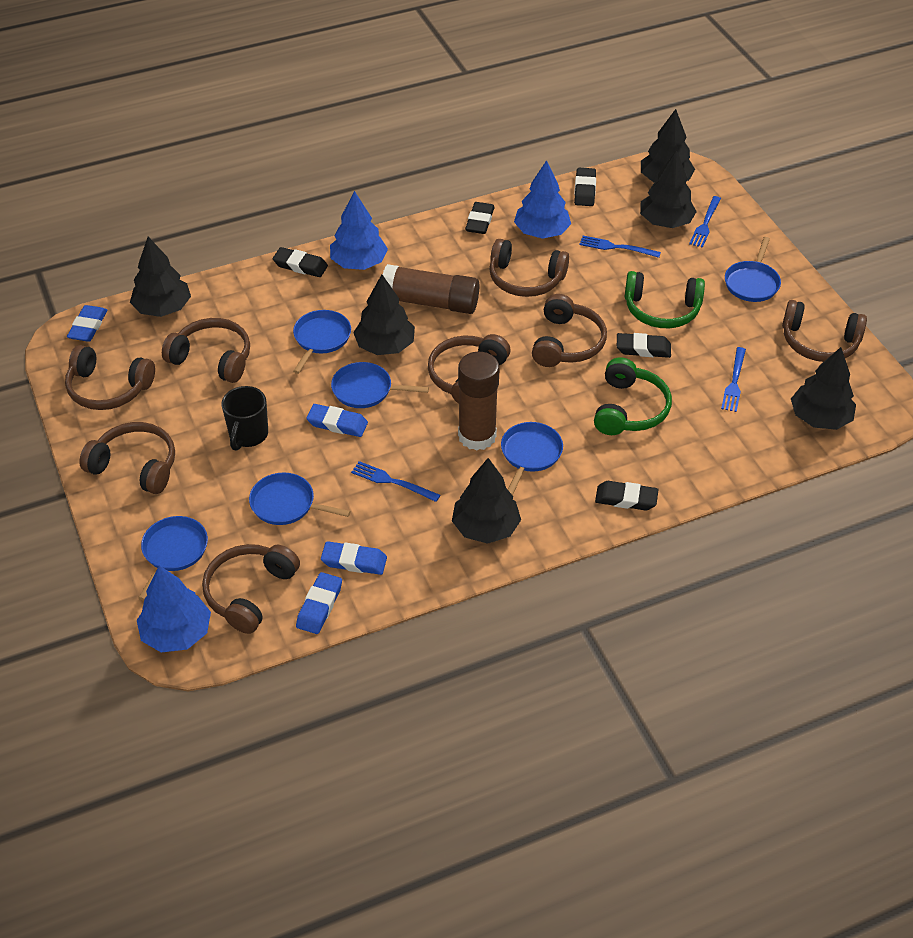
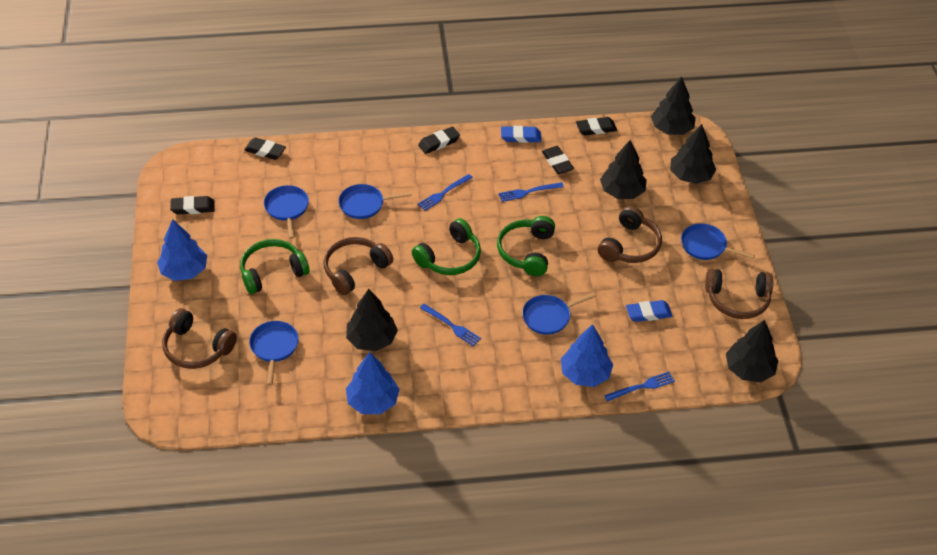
black mug: [222,386,268,451] = 1 -> none = 0
black tree: [130,237,191,317] [353,274,415,355] [452,458,521,544] [640,150,697,228] [641,109,695,182] [791,347,856,430] = 6 -> [346,289,398,351] [600,140,647,199] [651,76,696,135] [670,124,716,184] [726,320,778,382] = 5
blue eraser: [67,305,107,342] [296,572,342,634] [306,404,368,437] [321,541,387,575] = 4 -> [501,126,541,143] [626,300,672,322] = 2
blue pan: [138,516,208,600] [249,473,351,525] [293,310,351,374] [331,362,429,408] [501,422,563,495] [725,237,781,302] = 6 -> [249,321,299,385] [264,185,309,239] [339,184,412,219] [522,293,596,335] [681,223,755,260] = 5
brown glue stick: [383,264,479,314] [458,352,500,451] = 2 -> none = 0
brown headphones: [65,345,155,410] [79,422,175,494] [162,318,250,383] [202,544,300,634] [428,334,510,404] [489,239,569,297] [532,294,607,367] [782,300,867,362] = 8 -> [162,308,237,369] [323,237,393,295] [598,206,662,263] [705,269,773,319] = 4
green headphones: [594,357,672,435] [625,271,705,328] = 2 -> [240,239,309,294] [412,218,481,275] [497,216,555,276] = 3

